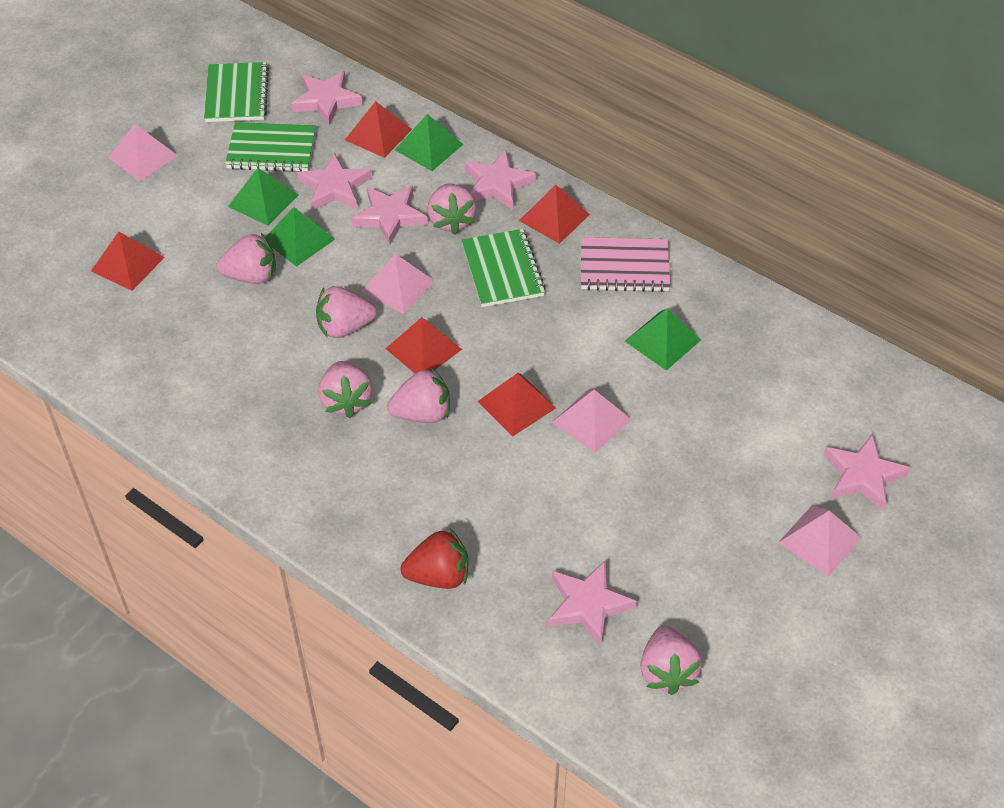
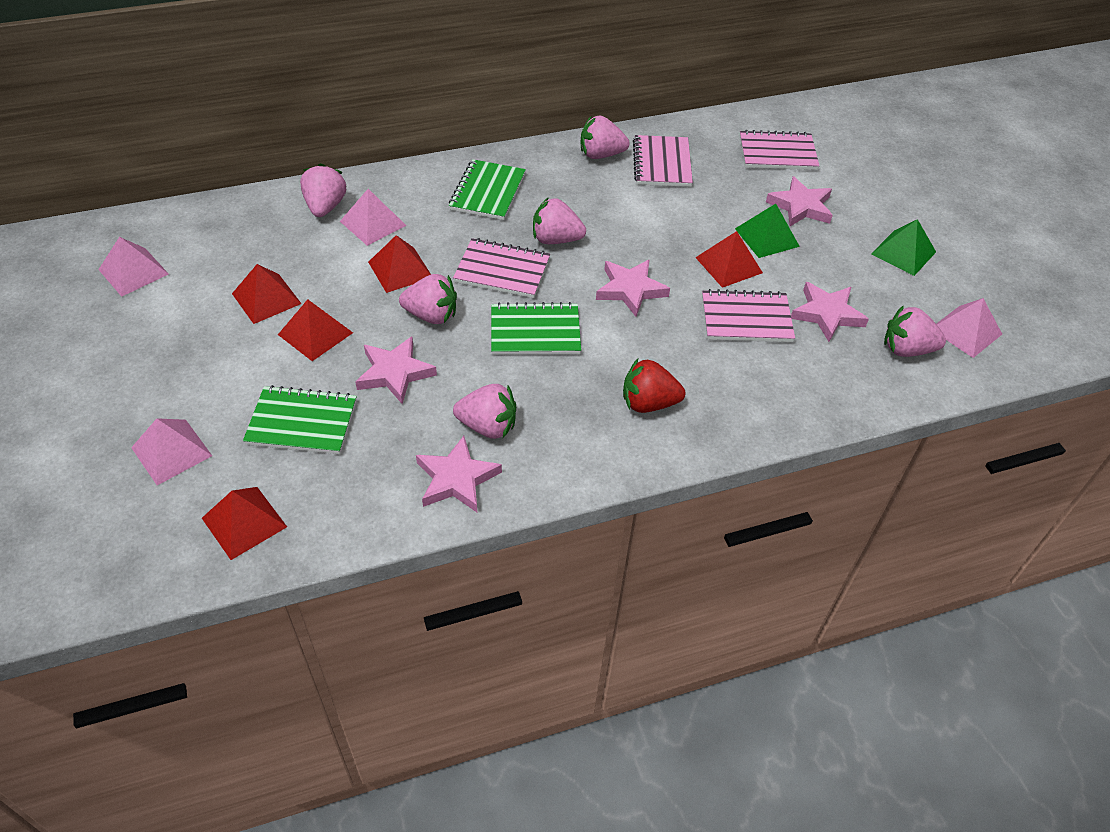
green pyramid: [228,168,298,226] [266,207,335,267] [395,114,463,171] [625,309,701,371] = 4 -> [735,204,800,258] [871,219,936,276] = 2
pink notebook: [581,237,670,292] = 1 -> [453,238,550,298] [633,135,693,187] [702,289,795,342] [740,130,819,170] = 4
pink star: [291,71,362,126] [297,153,372,211] [352,185,428,245] [465,151,536,210] [548,560,637,646] [823,434,910,511] = 6 -> [355,337,437,404] [416,436,502,512] [596,259,670,317] [766,176,833,226] [791,282,869,342] = 5

